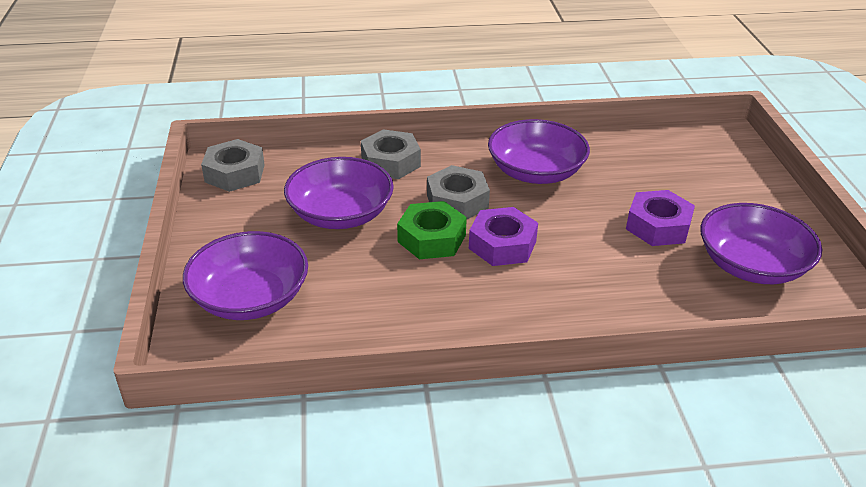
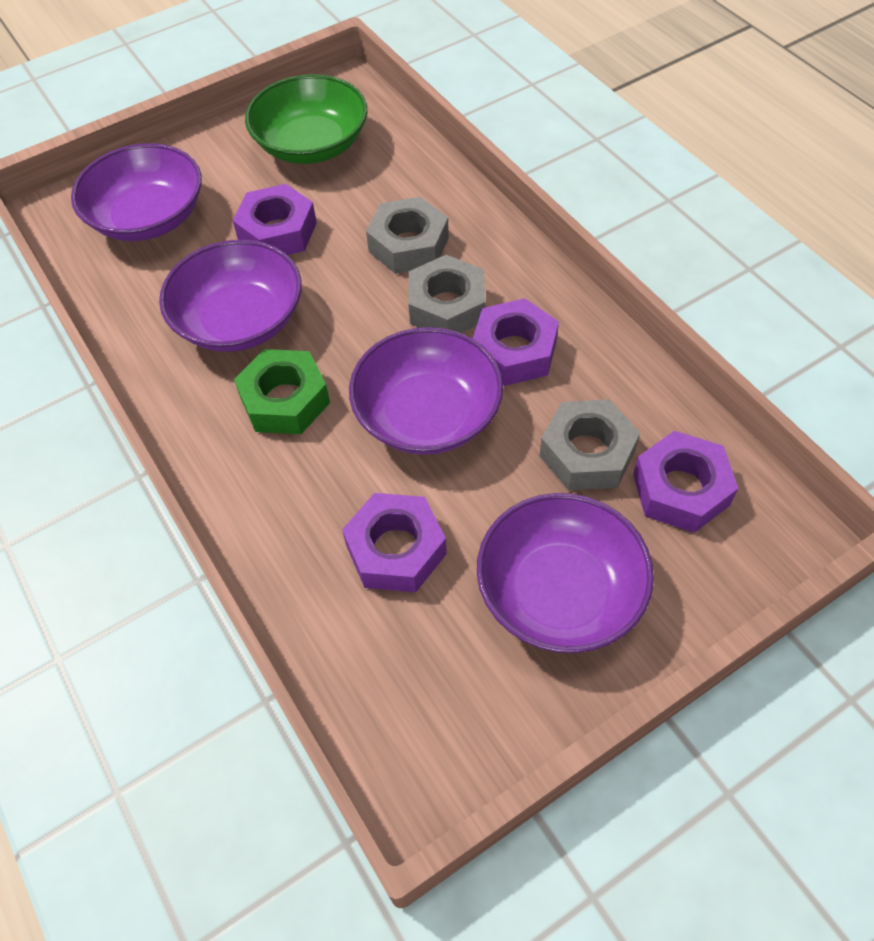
green bowl: none = 0 -> [245,74,368,164] = 1
purple nut: [469,207,538,266] [626,190,695,246] = 2 -> [232,184,317,255] [342,493,447,592] [473,298,559,386] [633,431,738,533] = 4

